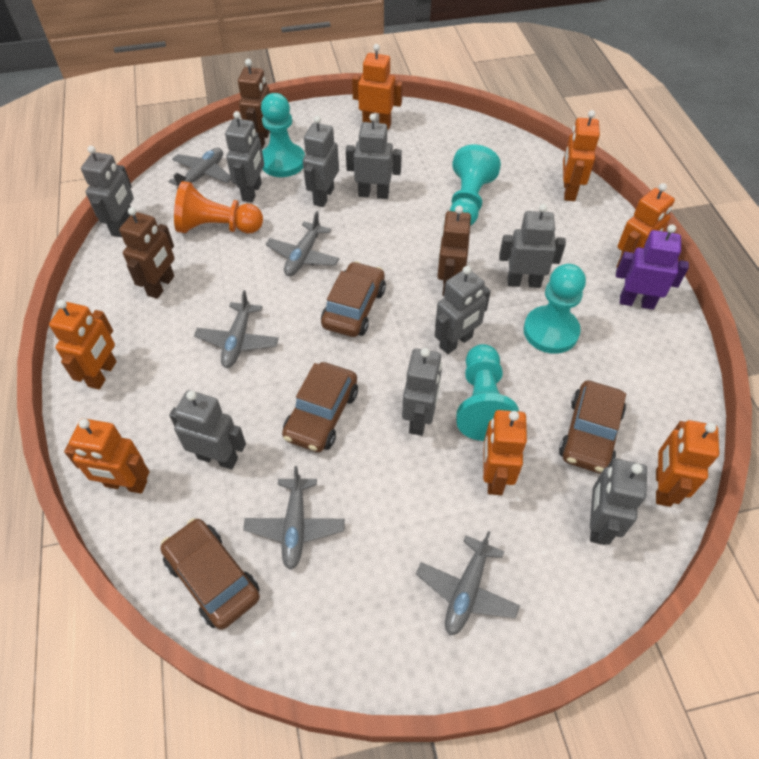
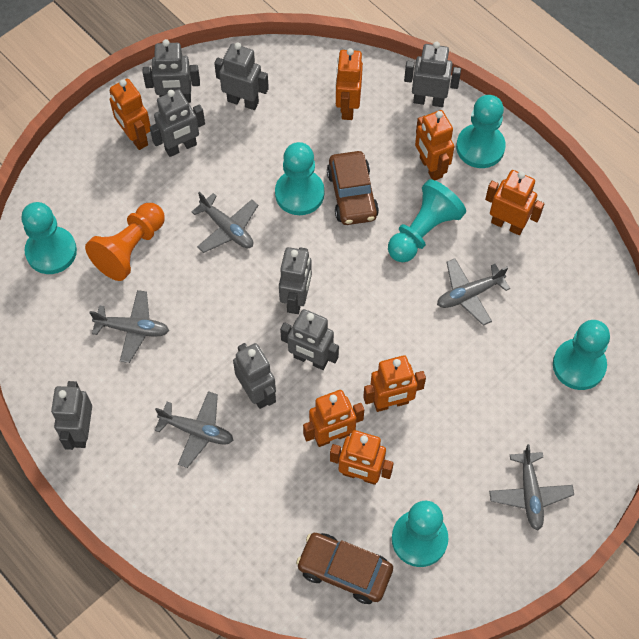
brown car: [160,518,260,630] [282,362,358,452] [321,261,386,337] [559,381,626,474] = 4 -> [296,533,393,604] [327,151,379,225] = 2
brown robot: [119,207,175,299] [238,59,270,149] [437,205,471,296] = 3 -> none = 0
grey robot: [81,146,134,237] [169,390,246,469] [225,111,264,203] [303,116,339,207] [346,113,402,199] [402,348,442,436] [435,266,491,354] [499,204,566,288] [590,458,647,545] = 9 -> [51,381,92,450] [143,39,200,103] [150,89,205,157] [214,42,269,110] [233,343,276,409] [279,247,312,314] [280,309,339,370] [404,41,461,107] = 8
purple robot: [616,224,689,310] = 1 -> none = 0
turquoise pawn: [261,93,305,177] [450,145,501,226] [456,344,519,441] [523,264,586,354] = 4 -> [21,202,77,274] [275,142,324,215] [388,179,466,262] [392,501,448,567] [456,95,506,168] [553,320,610,390] = 6

